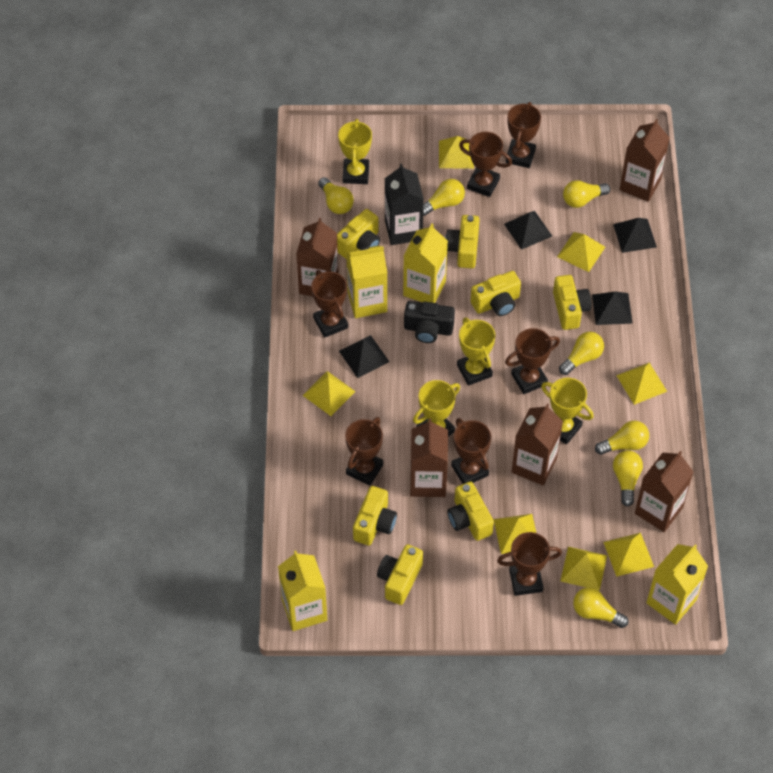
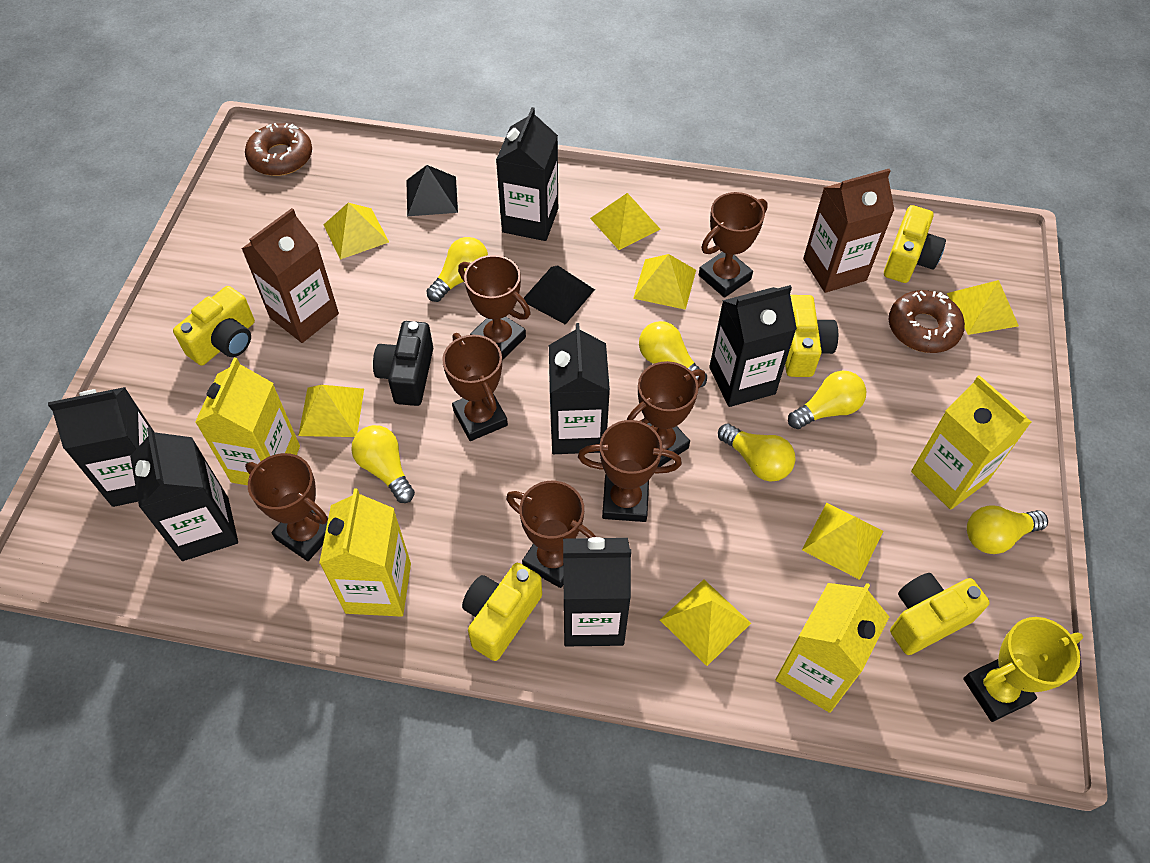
black carton: [384,163,424,245] = 1 -> [48,387,153,507] [130,427,238,561] [496,107,558,241] [549,323,610,454] [563,537,631,646] [709,285,797,407] = 6
black pyramid: [339,335,389,378] [504,211,552,250] [592,292,633,325] [613,218,657,253] = 4 -> [406,165,458,216] [524,265,595,325] = 2
brown carton: [296,218,339,296] [410,418,448,497] [512,403,563,486] [620,119,670,202] [635,451,694,532] = 5 -> [241,208,339,343] [803,169,894,293] = 2
brown donut: none = 0 -> [245,123,312,176] [889,290,965,353] = 2
yellow camera: [337,209,380,259] [353,486,397,546] [377,544,423,605] [445,215,480,268] [447,481,494,541] [471,271,521,316] [553,275,592,330] = 7 -> [173,286,255,366] [462,563,542,661] [785,295,838,377] [884,205,946,283] [890,573,990,655] = 5
yellow light bulb: [318,177,354,214] [423,179,465,216] [559,332,604,375] [563,180,610,208] [573,587,628,628] [595,421,649,455] [613,450,643,507] = 7 -> [351,425,415,503] [426,237,488,302] [639,321,707,388] [718,423,796,482] [788,371,866,429] [967,505,1048,554] = 6
yellow trophy: [338,119,372,184] [413,380,460,437] [457,317,496,386] [541,378,594,444] = 4 -> [963,617,1083,722] = 1

